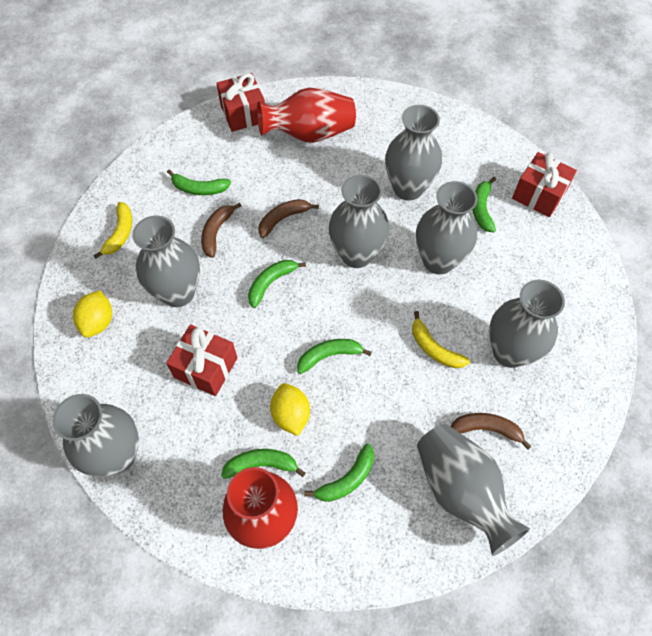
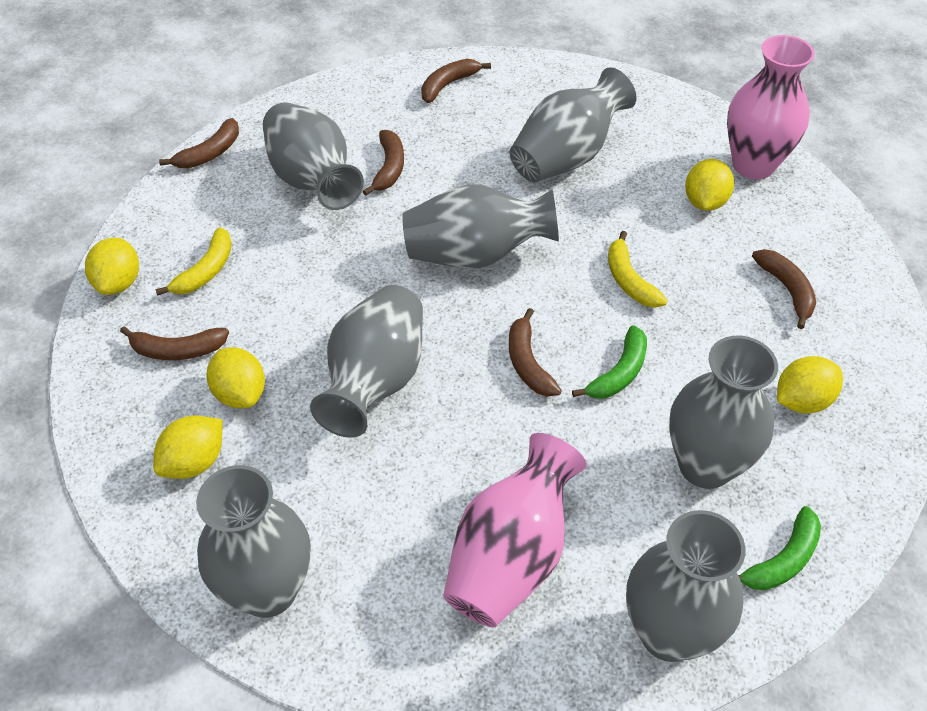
brown banana: [201,203,241,258] [258,199,319,238] [451,413,531,450] = 3 -> [120,326,229,360] [159,118,239,168] [363,130,404,196] [421,59,491,103] [509,308,562,397] [752,249,816,329] = 6
green banana: [167,169,231,195] [221,449,306,479] [248,260,306,308] [297,339,372,374] [304,444,374,502] [473,177,496,232] = 6 -> [572,325,647,399] [738,506,821,590] = 2
pink vase: none = 0 -> [443,433,587,627] [727,35,815,179] = 2
red gift: [166,324,237,396] [216,73,265,132] [512,152,577,217] = 3 -> none = 0
red vase: [223,467,298,549] [257,88,356,143] = 2 -> none = 0
yellow lemon: [73,290,112,338] [270,383,310,436] = 2 -> [85,238,139,295] [153,415,223,479] [206,347,265,408] [685,159,734,211] [777,356,843,414] = 5

